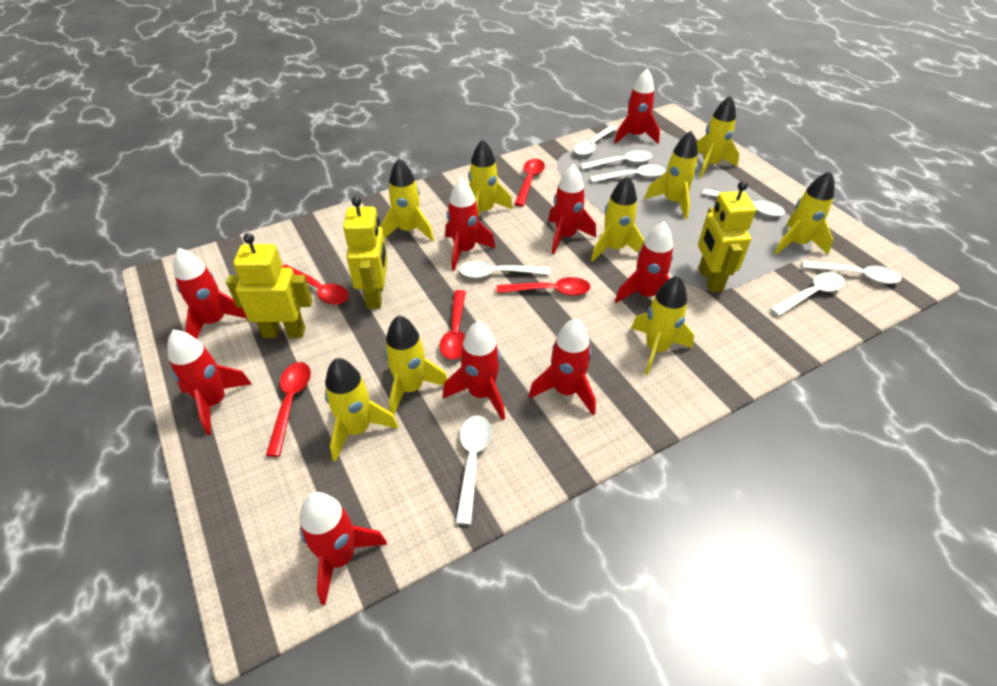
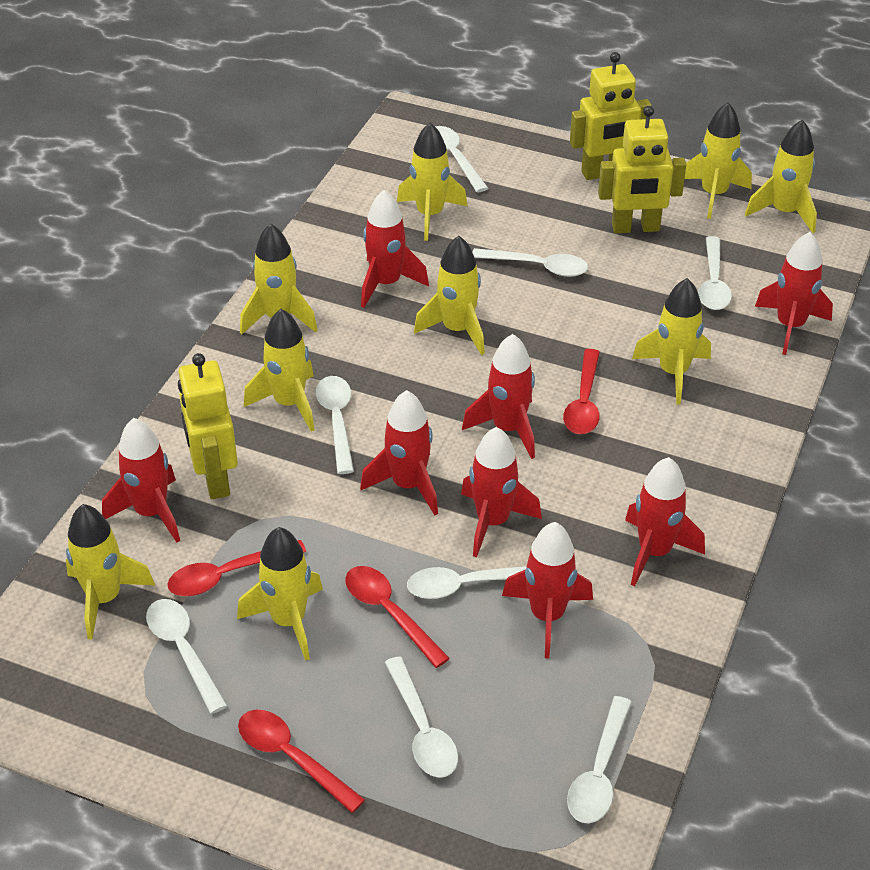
red rocket: [167,330,252,435] [174,248,247,339] [300,492,387,605] [443,321,505,421] [445,178,495,271] [529,318,596,415] [548,164,596,254] [614,69,660,144] [615,222,673,303] = 9 -> [102,418,180,543] [360,390,438,515] [361,190,429,308] [461,427,542,557] [462,334,535,459] [502,522,593,658] [625,457,705,586] [755,232,833,355] = 8
red spoon: [266,362,311,457] [282,264,349,305] [440,290,466,360] [497,277,591,296] [515,159,545,206] = 5 -> [168,540,306,596] [238,710,365,813] [345,566,450,668] [563,349,600,434] = 4

